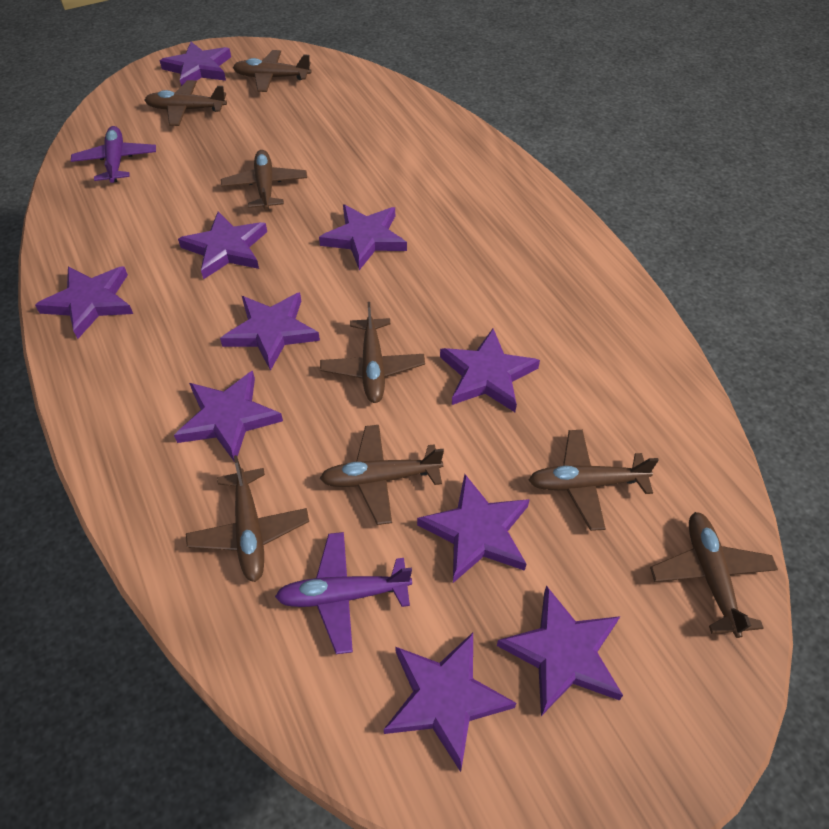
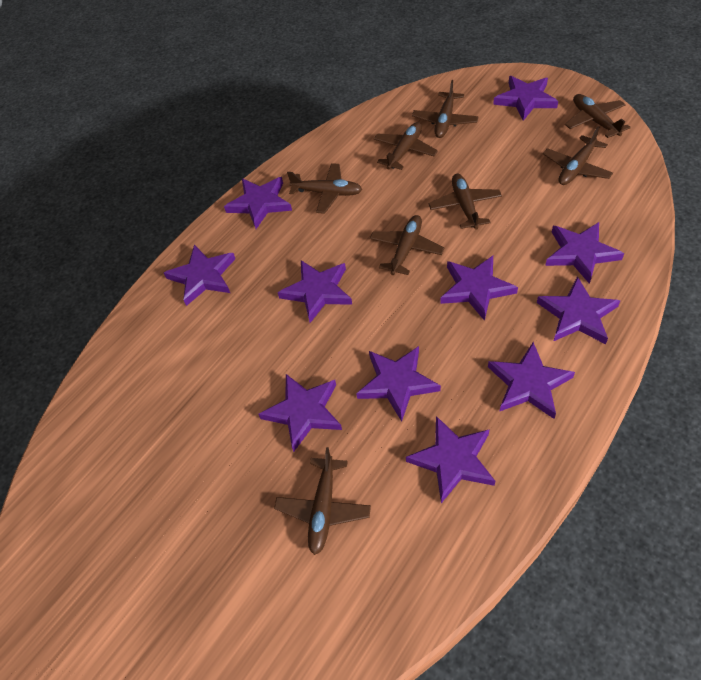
purple plane: [71,126,156,183] [275,532,412,654] = 2 -> none = 0
purple star: [35,266,133,339] [160,42,231,86] [174,371,283,462] [178,211,267,279] [220,292,320,371] [319,204,407,270] [383,633,516,772] [417,474,530,583] [440,329,540,412] [497,585,623,716] = 10 -> [164,245,235,306] [224,177,292,229] [259,374,342,452] [278,260,352,323] [356,346,441,422] [406,416,495,503] [440,256,518,321] [488,342,575,419] [493,76,558,121] [537,276,620,344] [545,222,624,284] = 11

